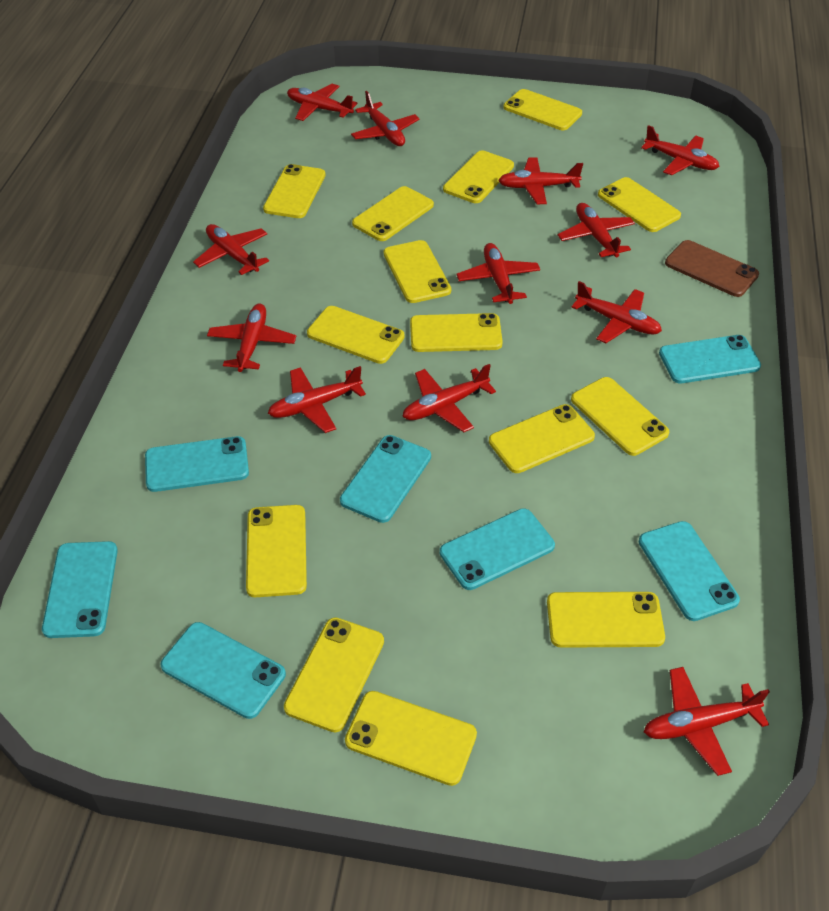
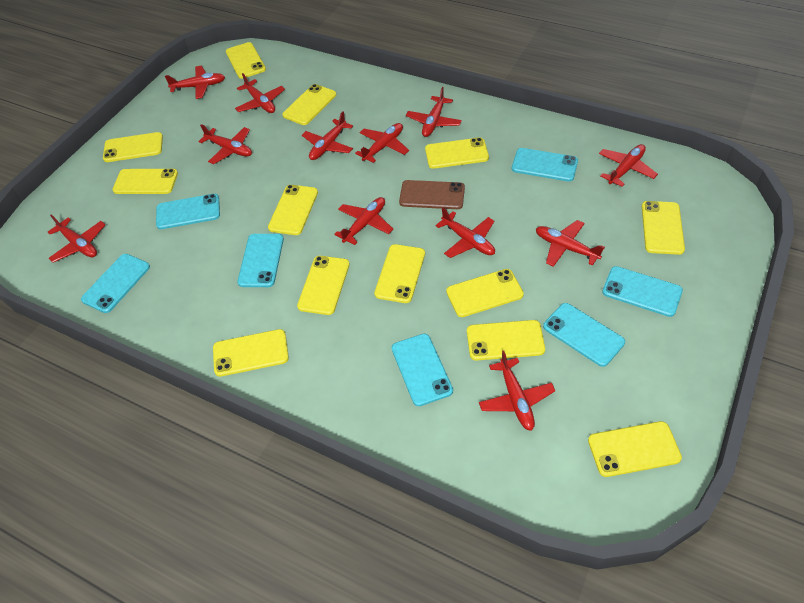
yellow phone: [246,505,307,597] [263,164,326,218] [284,617,384,732] [307,306,405,364] [345,691,477,786] [352,186,434,241] [384,240,451,303] [410,313,503,352] [443,150,514,203] [489,404,595,473] [504,89,582,130] [547,592,665,648] [571,377,669,456] [598,177,681,232] = 14 -> [103,132,163,162] [113,169,178,194] [213,329,289,377] [226,42,266,79] [268,185,318,235] [282,84,336,125] [297,256,350,315] [374,244,425,303] [425,137,489,169] [446,269,524,317] [467,320,545,361] [588,421,682,477] [642,201,685,255] = 13

